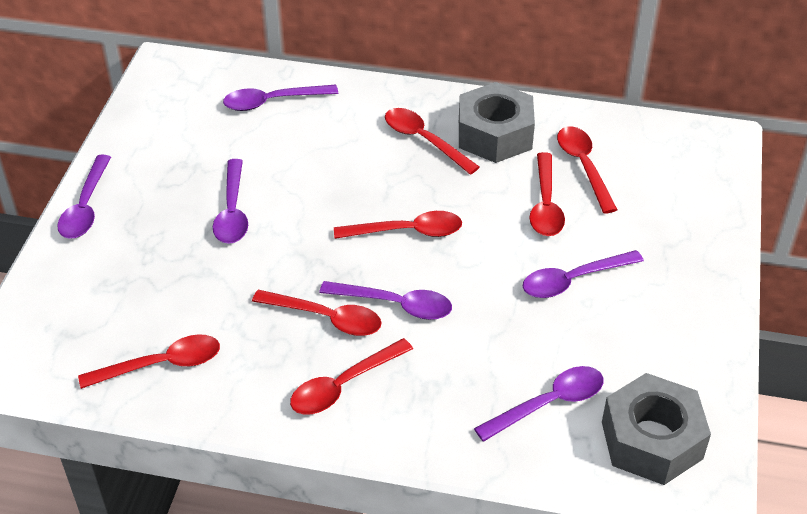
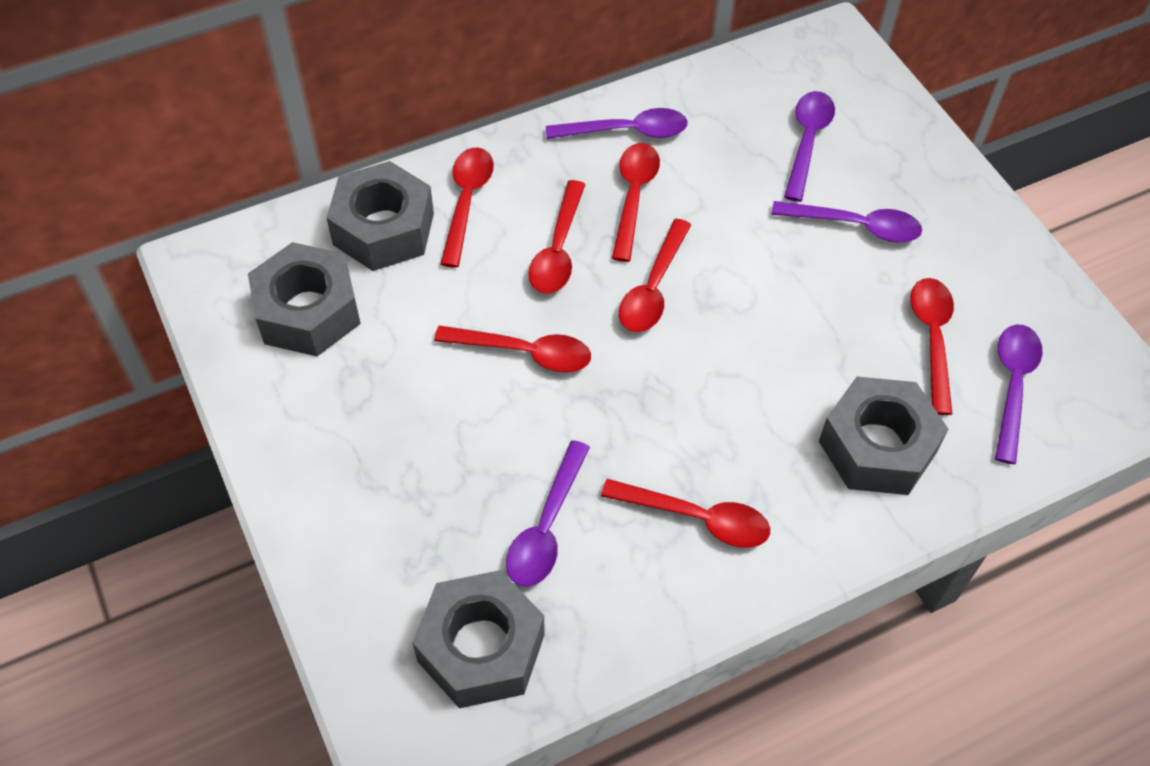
grey nut: [459,82,535,163] [602,373,711,485] = 2 -> [248,242,361,356] [327,161,434,271] [413,570,545,708] [819,377,949,495] = 4
purple spoon: [57,155,111,239] [213,159,248,244] [223,85,338,111] [319,281,452,320] [474,366,604,442] [522,250,644,298] = 6 -> [506,440,590,587] [546,108,688,139] [771,201,922,243] [784,91,835,202] [995,325,1042,464] = 5

